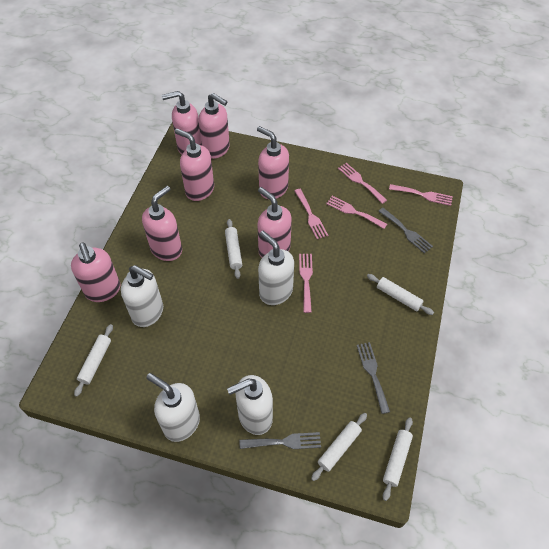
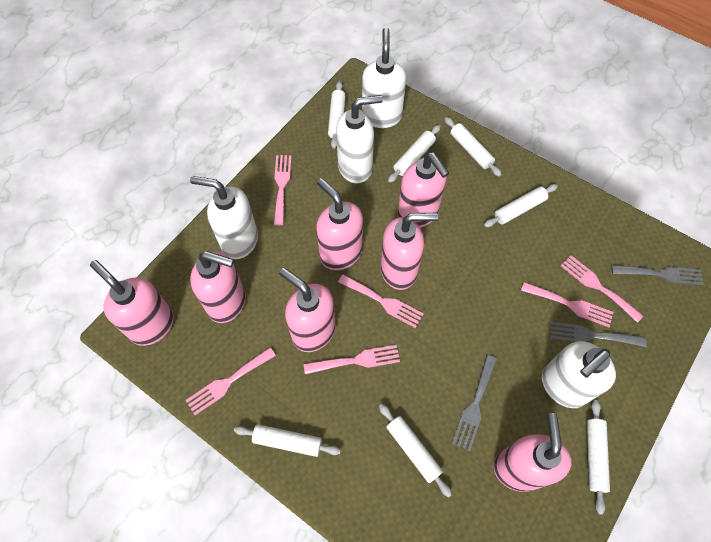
pink fork: [294,189,328,239] [299,254,313,313] [326,196,387,229] [338,163,387,204] [389,184,453,206] = 5 -> [186,348,276,415] [274,155,291,225] [304,345,400,374] [338,274,423,328] [521,282,613,327] [561,255,643,323] = 6
white rolling pin: [74,324,113,397] [225,219,242,279] [311,413,367,481] [367,274,434,315] [383,417,413,501] = 5 -> [234,424,341,457] [328,81,346,149] [379,404,452,497] [388,125,441,183] [445,117,502,177] [484,184,558,227] [587,400,610,515] = 7

